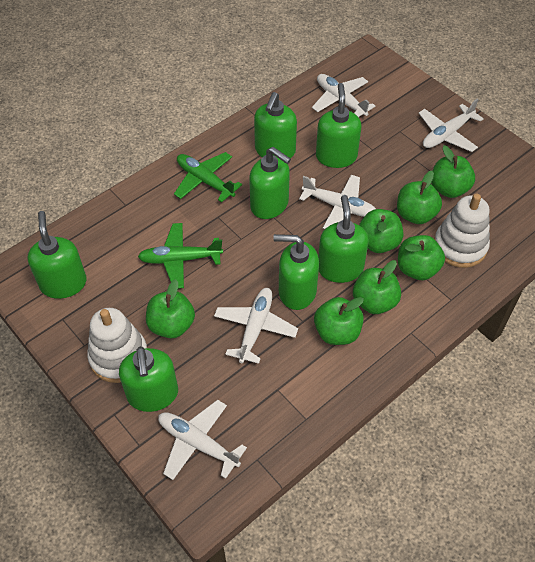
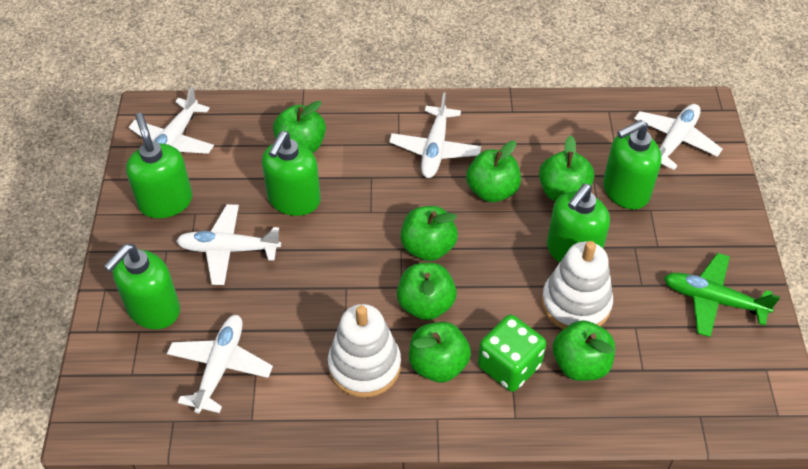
green dice: none = 0 -> [478,315,546,392] = 1
green plane: [138,223,223,288] [174,152,242,203] = 2 -> [664,253,780,337] = 1
green soap dispenser: [27,211,87,299] [119,347,178,412] [249,147,291,219] [254,92,297,158] [273,234,319,310] [316,83,361,168] [318,195,369,283] = 7 -> [104,244,180,329] [126,113,192,218] [262,131,321,216] [547,183,610,263] [603,120,662,209] = 5

